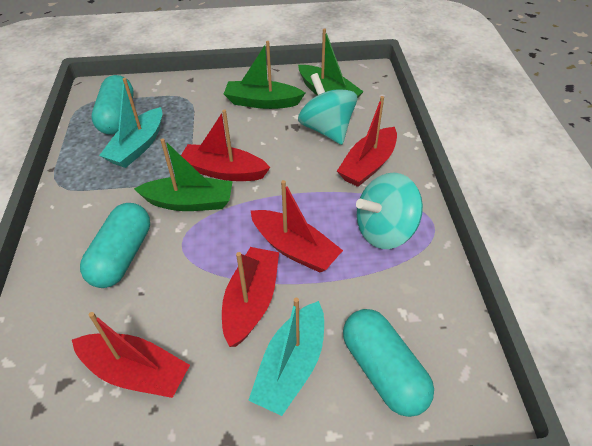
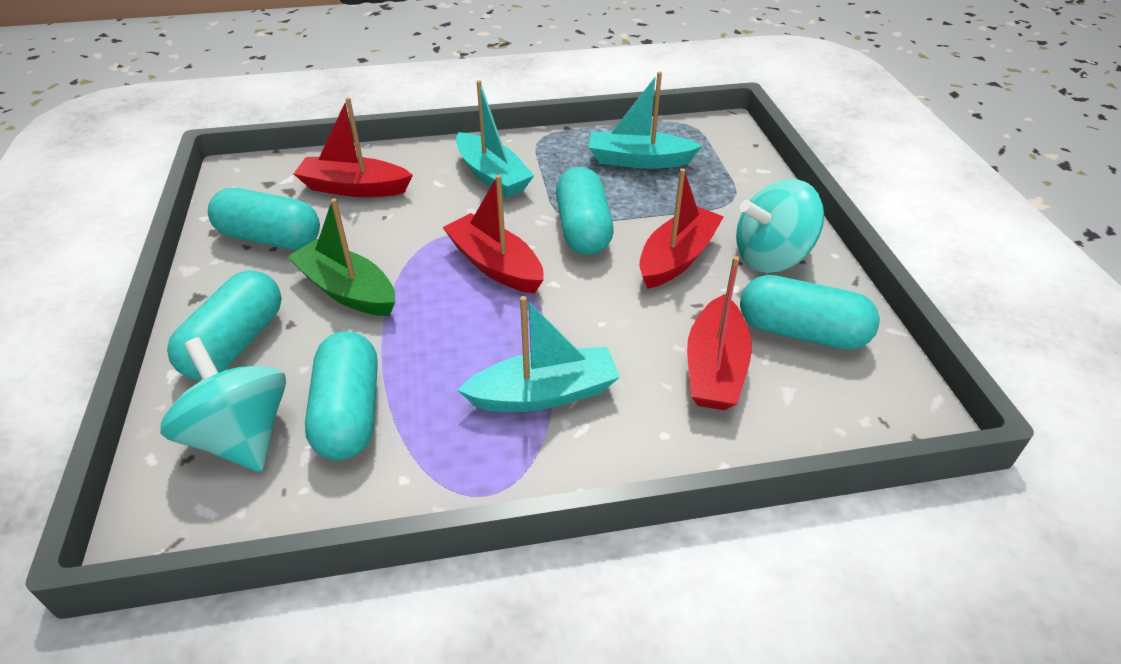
green boat: [134,138,233,211] [224,41,305,109] [298,29,364,99] = 3 -> [287,198,395,316] = 1
red boat: [72,312,190,398] [181,109,270,181] [222,247,279,347] [251,180,343,273] [337,96,397,187] = 5 -> [294,97,413,197] [442,175,543,293] [639,168,724,289] [687,256,752,410] = 4
turquoise boat: [99,78,163,168] [248,298,324,416] = 2 -> [456,80,534,198] [457,296,620,412] [589,71,702,169] = 3
turquoise capsule: [80,203,150,288] [91,75,134,135] [343,309,434,417] = 3 -> [167,270,281,380] [208,188,320,250] [305,332,378,460] [556,167,614,255] [740,275,880,350] = 5

